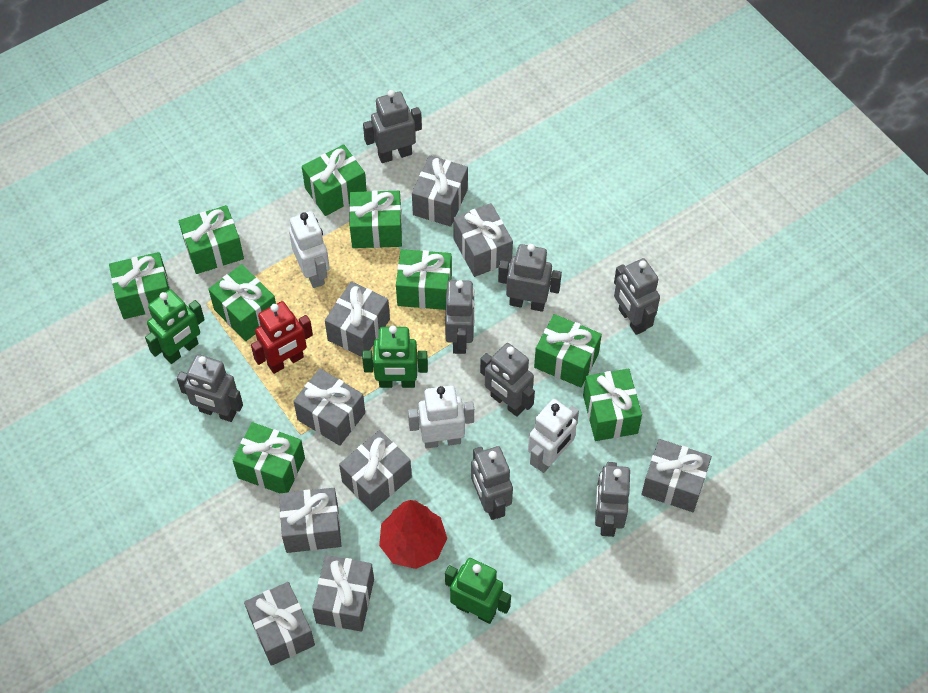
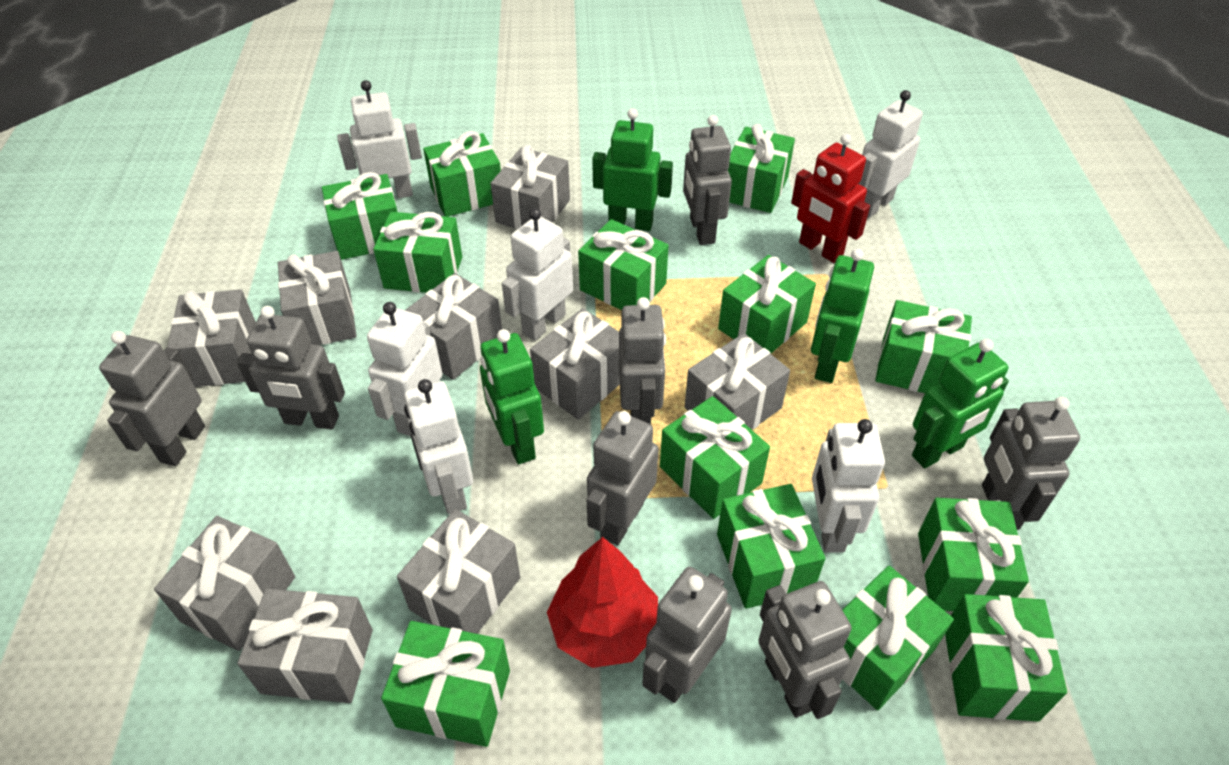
green gift: [109,252,170,319] [179,205,244,274] [208,264,276,341] [233,422,305,493] [302,144,367,216] [349,190,402,248] [396,249,452,310] [534,314,602,388] [583,369,642,441] = 9 -> [322,172,398,260] [373,212,462,293] [381,621,510,747] [423,131,501,217] [578,219,669,310] [660,396,770,519] [717,484,826,609] [718,255,816,353] [728,124,795,213] [842,566,954,710] [875,300,972,393] [918,498,1029,611] [945,594,1067,722] = 13
green robot: [145,289,205,364] [362,326,428,388] [445,558,511,624] = 3 -> [480,329,544,465] [592,108,673,231] [811,249,874,383] [912,339,1009,468] = 4
white robot: [289,211,330,288] [408,385,474,448] [528,399,579,473] = 3 -> [337,80,422,198] [367,302,443,436] [404,379,473,514] [502,208,573,341] [812,419,885,553] [858,90,923,218] = 6

